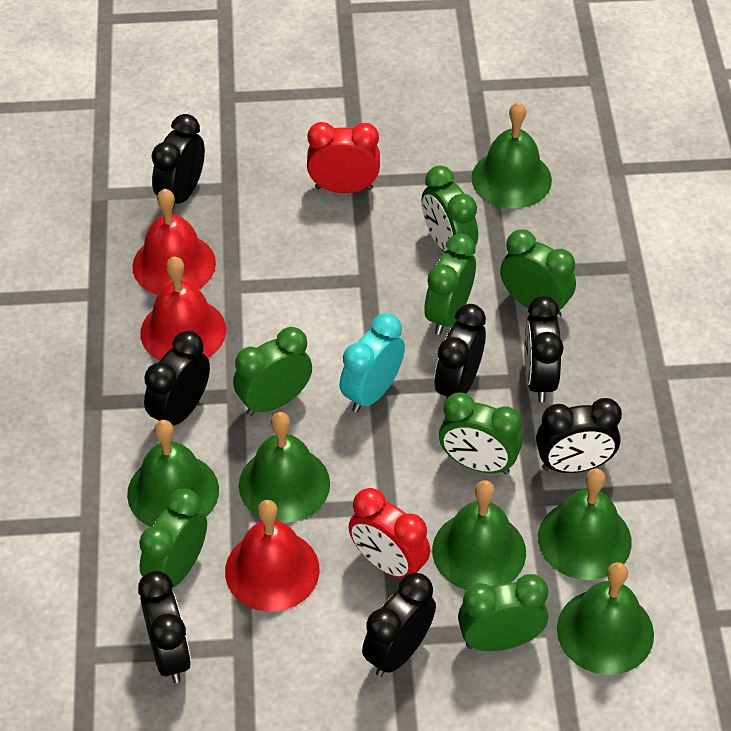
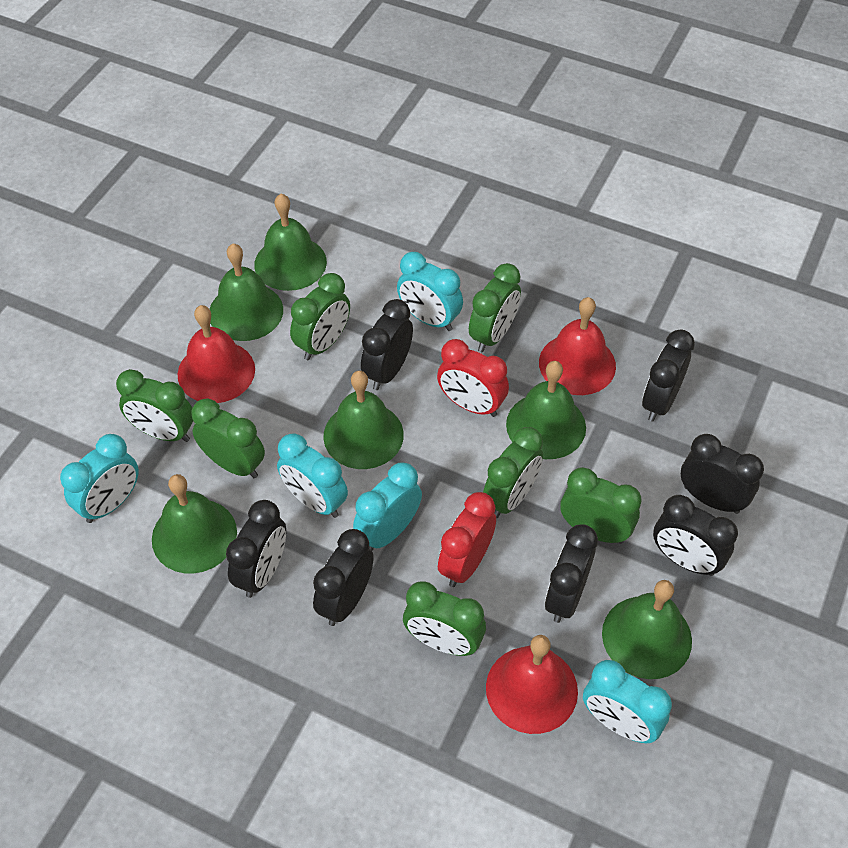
turquoise clock: [340,313,405,413] = 1 -> [60,434,139,523] [277,433,348,518] [353,462,422,551] [397,252,463,331] [583,660,672,743] = 5

